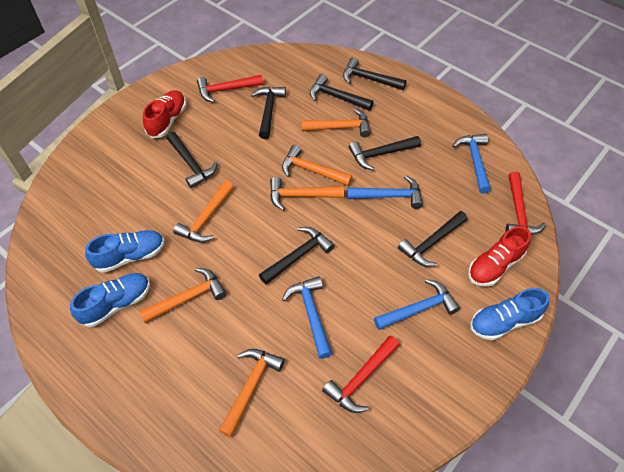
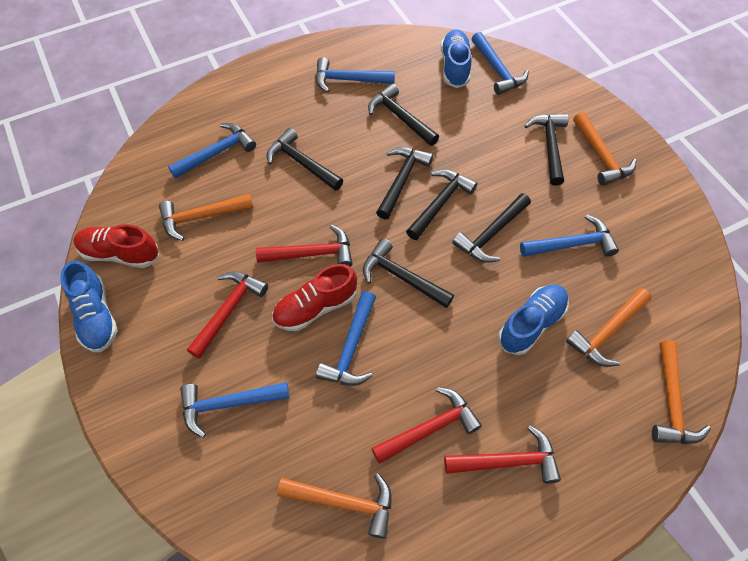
blue hammer: [282,276,332,359] [347,175,423,209] [374,279,460,330] [452,134,491,194] = 4 -> [168,123,256,179] [180,382,289,438] [316,57,395,93] [316,291,376,386] [472,32,529,95] [520,214,619,257] = 6
orange hammer: [139,268,227,323] [173,181,234,243] [218,349,285,437] [270,177,344,211] [282,145,353,186] [301,109,371,137] = 6 -> [159,194,254,241] [277,473,392,539] [566,288,652,367] [573,112,636,186] [652,340,711,444] = 5
red hammer: [197,75,263,103] [322,335,400,413] [505,172,546,235] = 3 -> [187,271,268,359] [256,225,353,267] [372,387,482,464] [444,425,561,483] = 4

